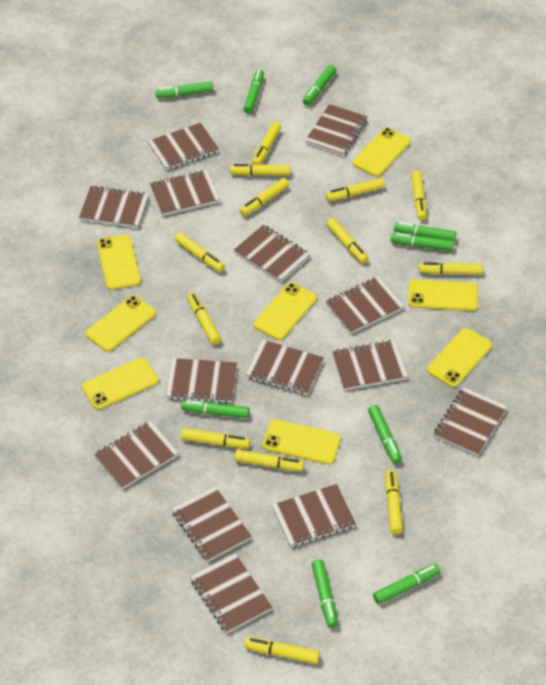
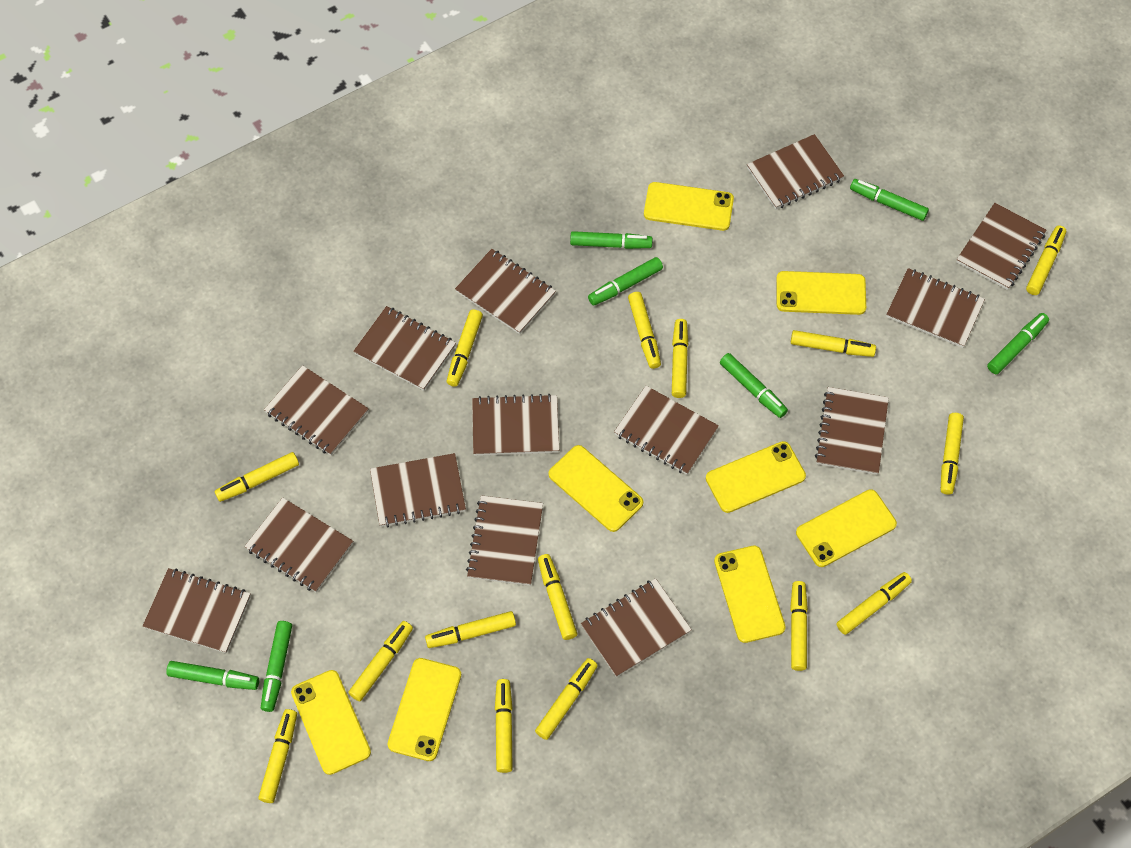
green marker: [155,81,213,98] [181,400,250,419] [243,69,264,114] [303,65,336,106] [312,560,338,628] [368,405,402,464] [373,564,441,604] [391,233,454,251] [394,222,456,242] = 9 -> [166,661,259,690] [261,621,292,712] [570,231,653,249] [588,257,663,305] [720,353,788,418] [850,179,929,221] [987,313,1049,374] = 7
yellow marker: [175,232,225,272] [181,428,250,448] [188,293,221,345] [230,164,290,176] [234,449,304,471] [239,178,289,216] [244,637,320,664] [252,122,281,165] [326,178,385,201] [326,218,368,263] [386,470,403,534] [411,171,427,220] [419,262,483,275] = 13 -> [214,452,299,502] [258,709,297,803] [348,621,413,701] [425,611,516,648] [447,309,483,387] [495,679,513,773] [535,658,598,740] [538,554,577,640] [628,292,661,369] [672,319,688,398] [790,581,808,671] [791,330,876,357] [836,572,912,635] [941,413,964,495] [1026,226,1066,295] = 15

